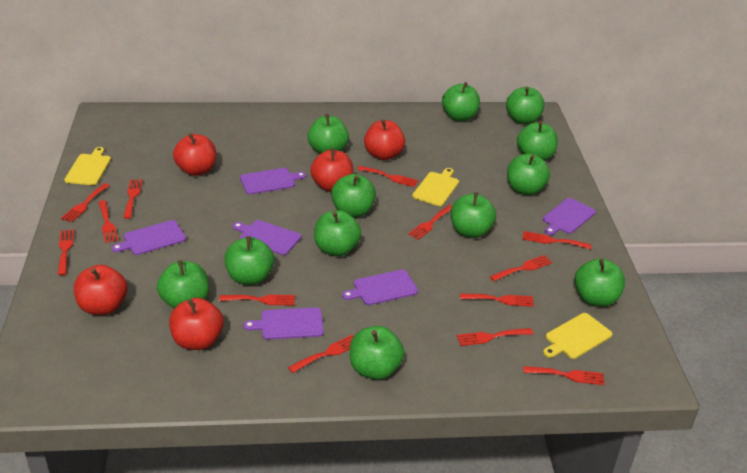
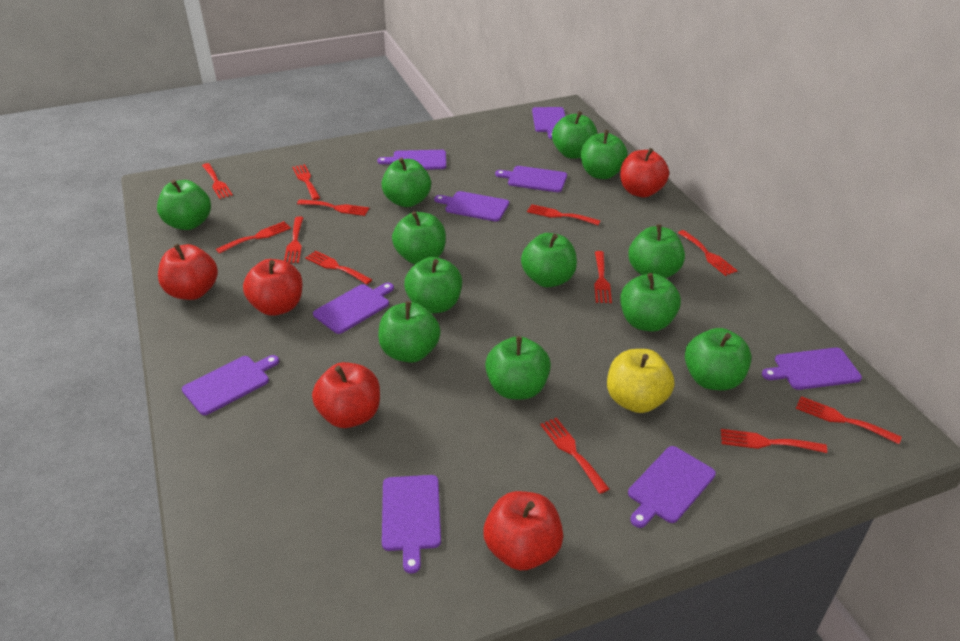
purple cutting board: [112,220,186,255] [233,220,301,255] [240,168,306,194] [243,307,324,340] [342,269,418,305] [543,198,596,235] = 6 -> [182,355,279,415] [313,282,394,334] [377,150,446,170] [382,475,441,574] [434,191,509,222] [495,166,567,192] [532,107,565,139] [628,446,716,528] [762,348,862,390] = 9
red fork: [58,230,74,275] [61,183,110,222] [98,200,118,243] [123,180,143,219] [219,294,295,305] [288,334,354,373] [357,166,418,187] [408,205,452,240] [457,328,533,346] [460,294,534,307] [490,255,552,281] [522,231,591,249] [523,366,605,385] = 13 -> [202,163,233,199] [216,221,291,254] [284,217,303,263] [292,164,320,200] [297,199,370,216] [305,250,373,284] [527,204,601,225] [541,418,609,494] [594,251,612,303] [678,230,738,276] [721,429,827,453] [796,396,902,444] = 12
yellow apple: none = 0 -> [607,349,674,413] = 1
yellow cutting board: [64,147,111,185] [412,168,459,206] [543,313,612,359] = 3 -> none = 0

